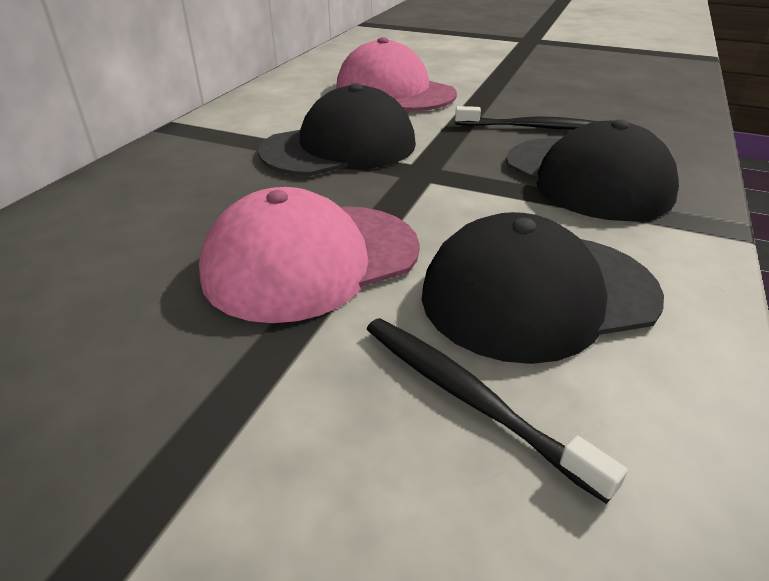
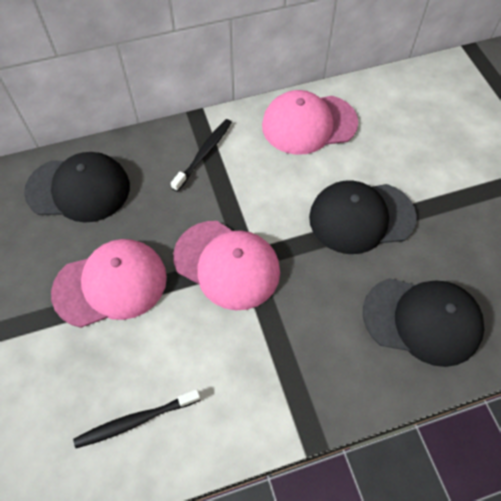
pink cap: [199,187,420,323] [336,37,457,111] = 2 -> [51,239,167,328] [173,221,280,310] [262,90,358,155] = 3

